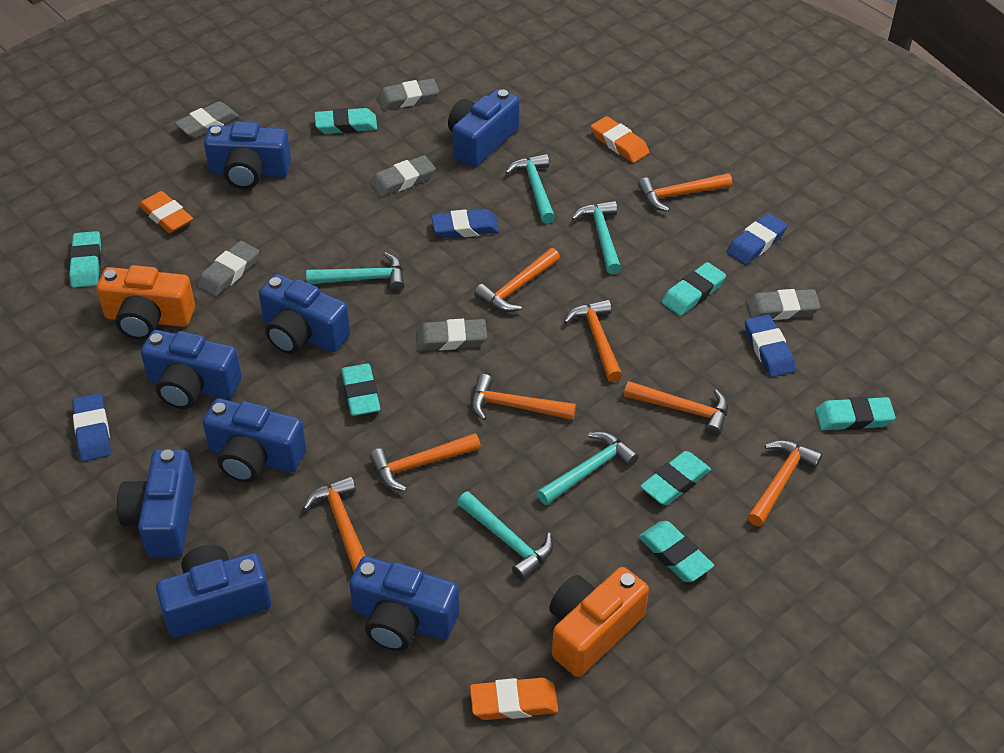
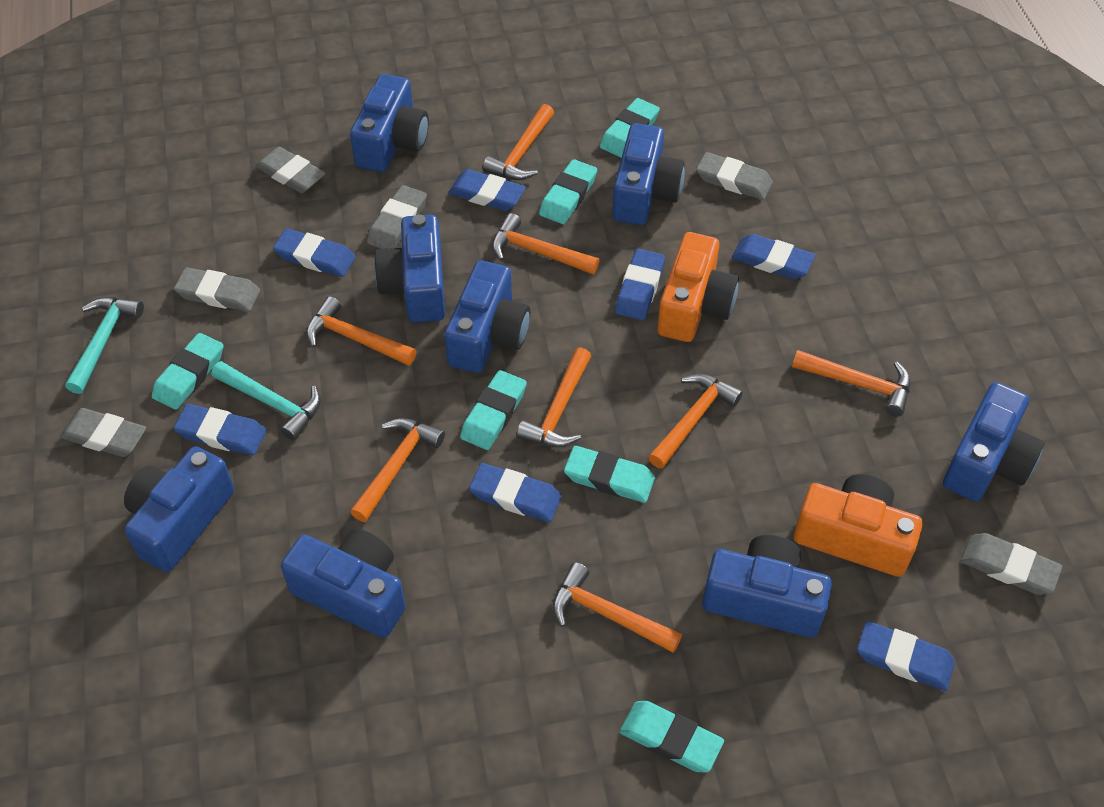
blue eraser: [72,393,111,461] [431,209,499,238] [727,213,788,265] [745,314,796,377] = 4 -> [173,404,266,455] [273,229,356,277] [448,169,526,211] [469,463,562,522] [615,249,665,320] [732,234,815,279] [857,621,955,691] = 7
orange eraser: [139,191,193,233] [470,678,558,720] [591,116,649,163] = 3 -> none = 0
turquoise eraser: [69,231,101,288] [315,108,377,134] [341,364,381,416] [638,521,714,582] [640,451,711,505] [662,262,726,316] [815,397,896,430] = 7 -> [152,333,223,410] [460,370,527,450] [539,159,597,224] [564,446,655,503] [600,98,660,158] [620,701,724,772] = 6
turquoise hammer: [306,252,405,291] [457,491,553,581] [505,154,555,223] [537,432,639,505] [572,201,621,274] = 5 -> [65,297,144,394] [212,361,321,440] = 2

